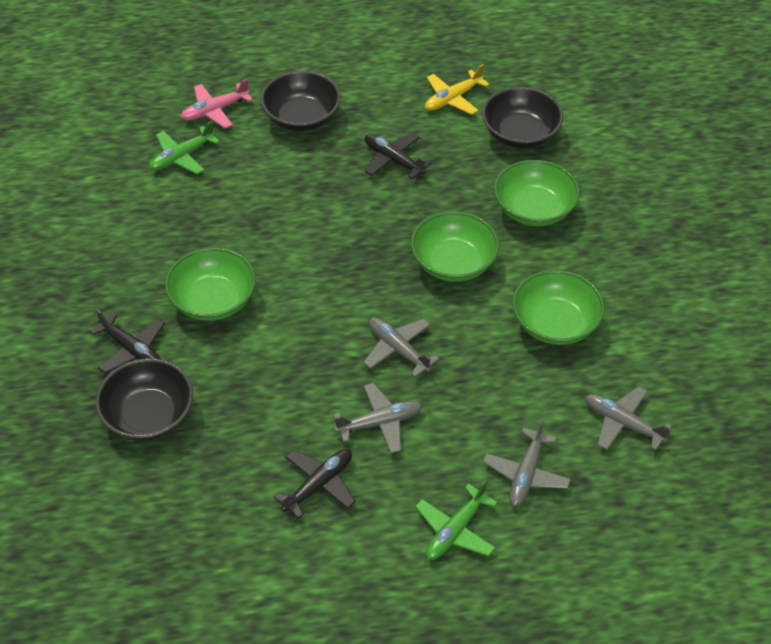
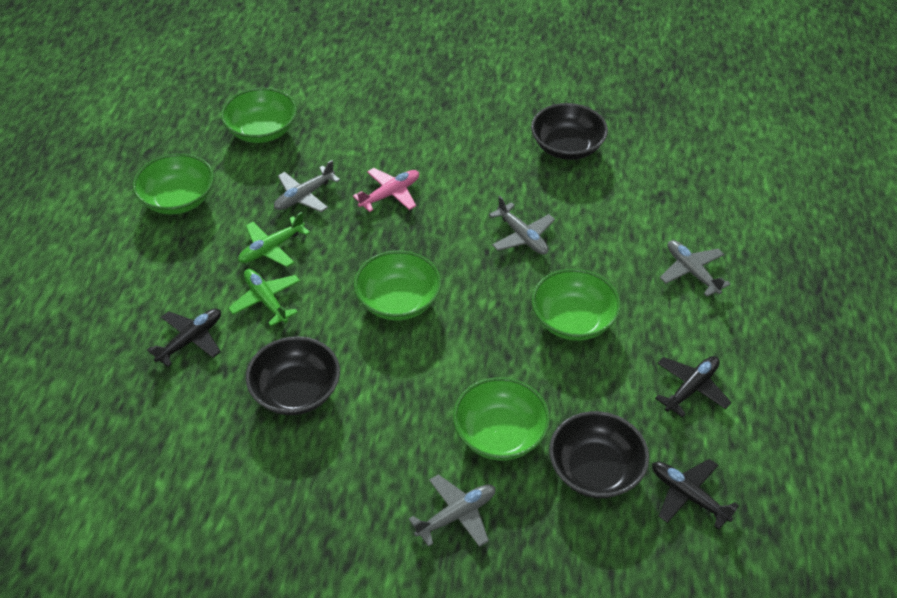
green bowl: [165,248,256,321] [411,211,499,282] [494,160,580,227] [512,270,605,345] = 4 -> [133,153,214,215] [221,88,297,143] [354,251,441,320] [453,377,550,461] [532,269,621,341] = 5
yellow plane: [425,64,489,115] = 1 -> none = 0

